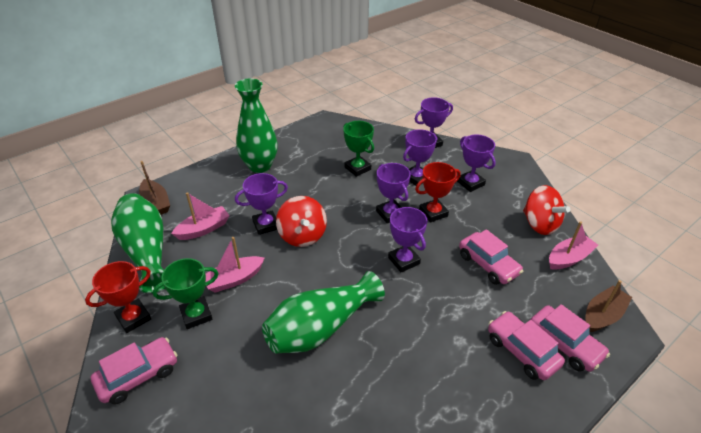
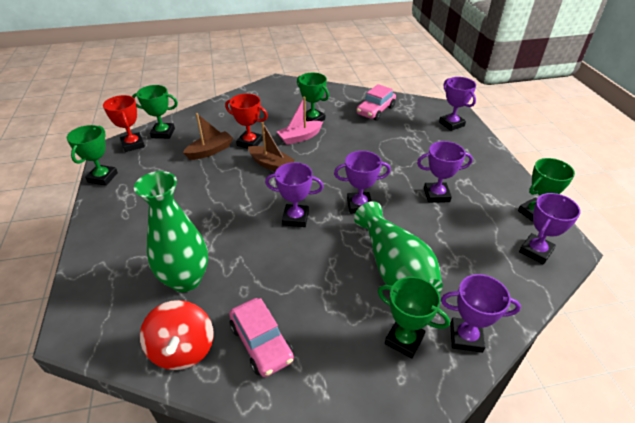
green trophy: [153,258,219,329] [343,121,374,177] = 2 -> [67,125,118,186] [132,85,178,139] [297,73,329,121] [378,277,450,359] [518,158,575,222] = 5
green vase: [111,193,165,293] [235,78,278,173] [262,271,385,353] = 3 -> [134,171,208,292] [354,201,443,294] = 2
pink boat: [171,192,230,240] [205,237,264,293] [549,221,598,270] = 3 -> [277,97,323,145] = 1
pink car: [91,337,177,405] [459,229,523,285] [488,311,565,380] [531,304,610,372] = 4 -> [229,298,294,377] [356,84,396,121] = 2
red spinning top: [276,196,327,247] [523,185,570,235] = 2 -> [140,300,214,370] = 1

